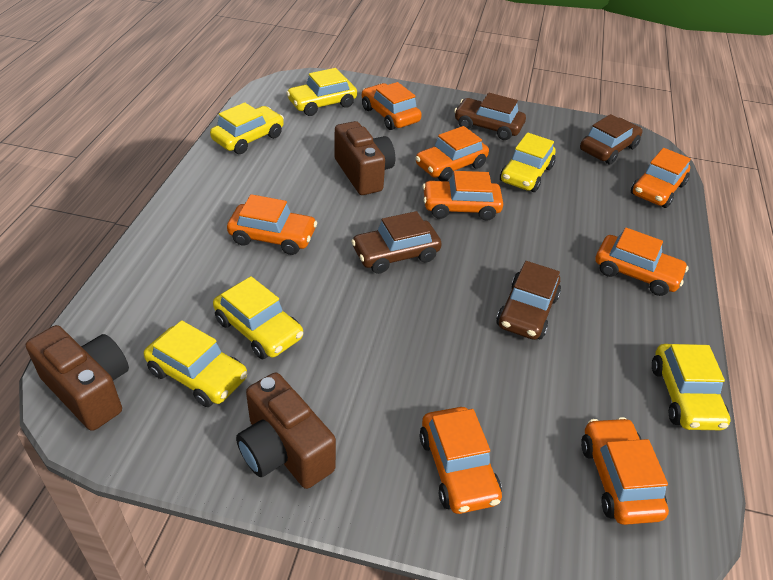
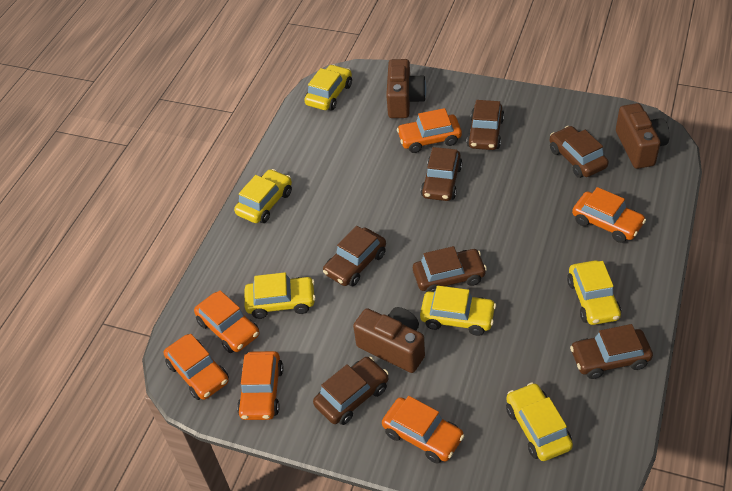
brown car: [351,211,442,274] [454,93,526,140] [496,261,561,340] [580,114,642,165] = 4 -> [313,357,389,425] [323,226,386,286] [413,246,487,292] [421,147,462,201] [467,100,504,150] [549,126,609,178] [570,324,653,379] = 7
orange car: [227,194,317,255] [362,82,422,130] [416,126,489,181] [420,407,502,514] [422,171,503,221] [581,417,669,525] [596,228,689,296] [631,148,691,208] = 8 -> [164,334,229,400] [194,290,259,353] [237,351,283,420] [382,396,464,464] [397,108,462,153] [572,187,646,243] = 6

